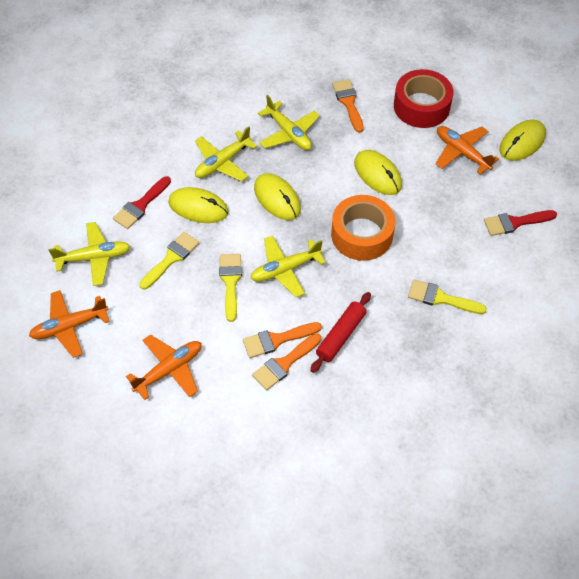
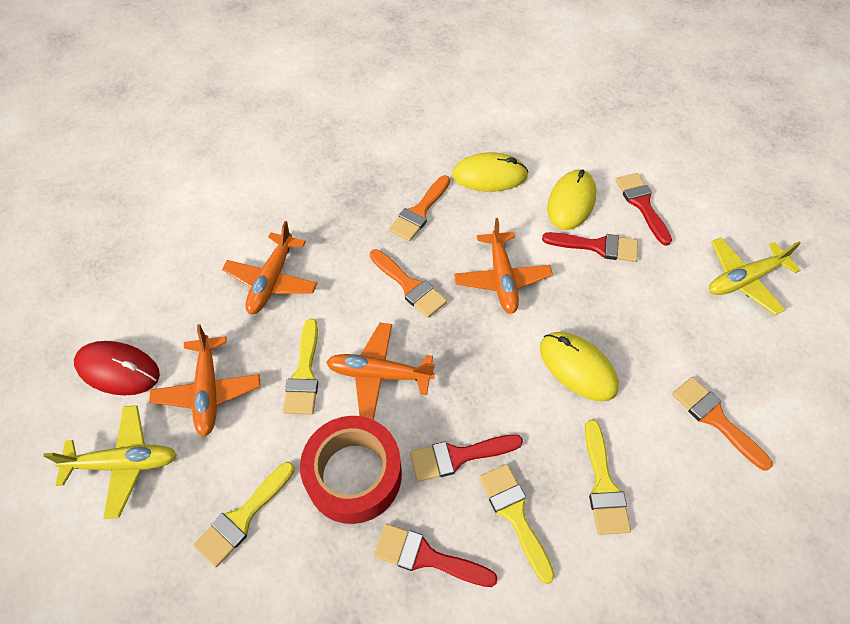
orange plane: [29,290,110,358] [126,334,201,400] [435,126,499,175] = 3 -> [149,324,260,437] [222,221,318,314] [326,323,435,420] [454,218,553,314] = 4
orange tape: [331,195,395,261] = 1 -> none = 0
red brush: [113,176,171,229] [484,210,557,236] = 2 -> [374,524,498,587] [410,434,523,482] [542,232,638,262] [615,173,672,246] = 4
red mouse: none = 0 -> [74,341,160,395] = 1
red rolling pin: [310,292,371,373] = 1 -> none = 0
yellow brush: [139,232,199,290] [219,254,242,322] [408,280,487,314] = 3 -> [194,462,295,567] [283,319,318,415] [479,464,555,584] [585,420,631,535] = 4
yellow mouse: [168,187,229,223] [254,173,301,220] [354,150,402,195] [500,120,546,161] = 4 -> [452,152,528,192] [540,332,619,402] [547,170,596,230] = 3
yellow plane: [48,222,131,286] [195,126,257,182] [250,235,326,298] [258,95,320,150] = 4 -> [43,405,177,519] [709,237,801,315] = 2

